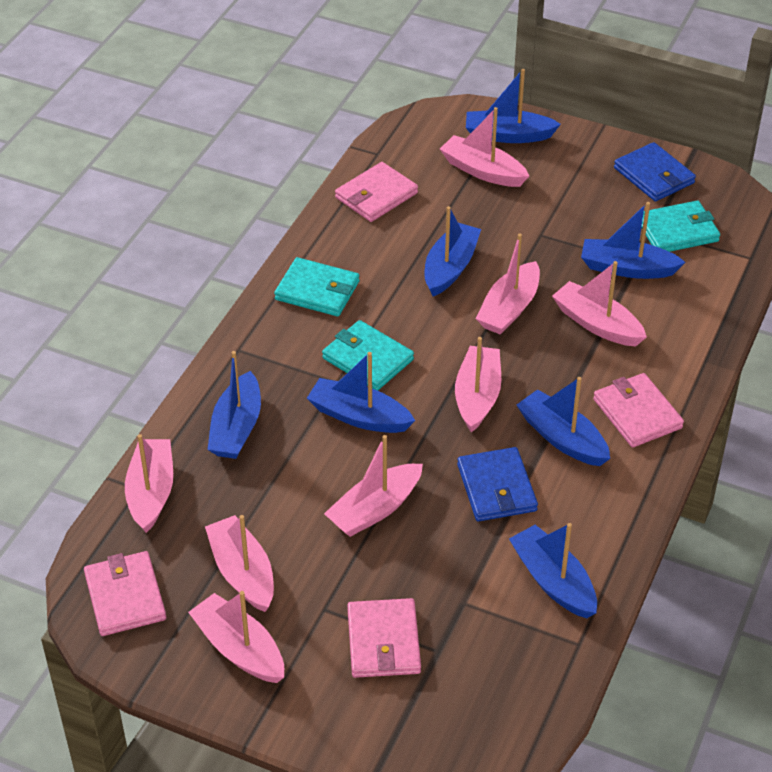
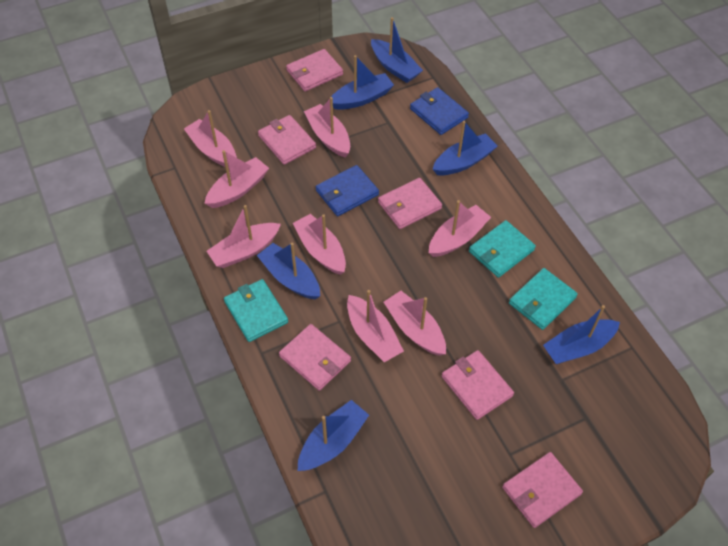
blue boat: [207,351,261,459] [307,352,415,433] [425,206,481,296] [466,69,561,143] [509,523,597,618] [517,377,610,466] [581,202,686,279] = 7 -> [257,242,320,299] [298,400,369,471] [331,55,394,110] [371,17,423,83] [433,121,497,175] [543,305,620,364] = 6
pink wallet: [84,551,166,636] [335,162,418,222] [347,598,421,678] [593,373,684,448] = 4 -> [258,115,316,165] [279,324,351,391] [286,49,343,91] [378,178,442,229] [442,350,514,420] [502,452,583,528] = 6

